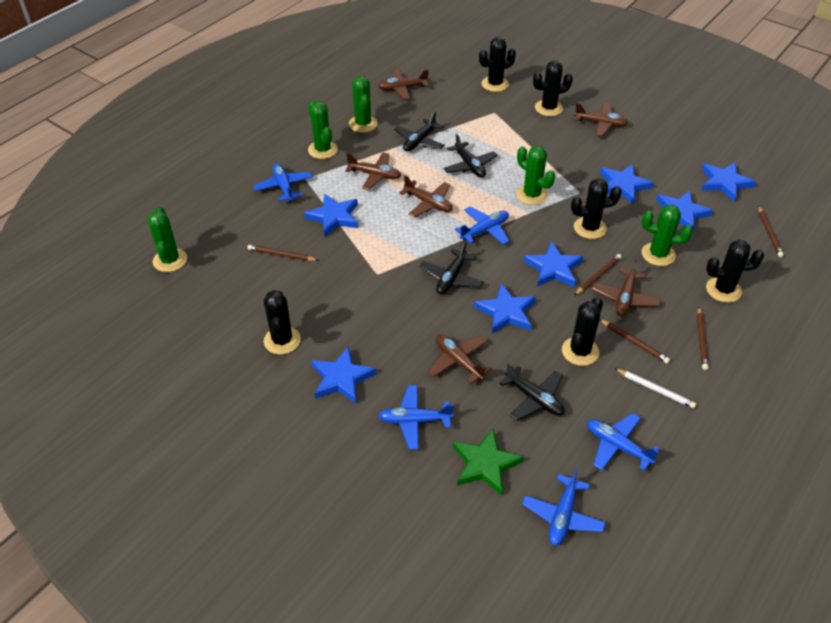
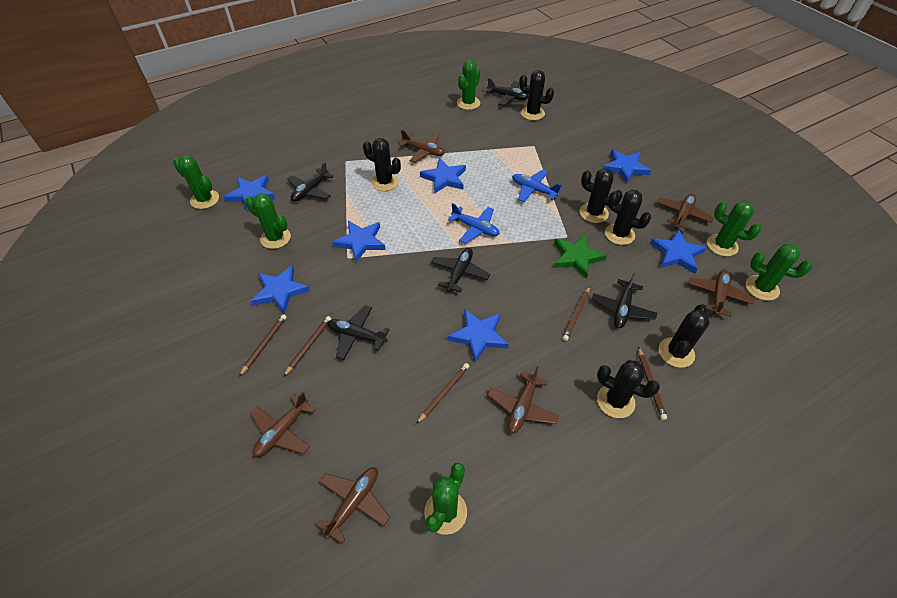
black plane: [394,111,445,151] [420,241,484,294] [444,134,498,178] [499,363,565,421] = 4 -> [287,162,334,202] [328,305,389,360] [431,248,490,293] [486,78,528,106] [591,272,657,328] = 5
blue plane: [253,163,313,202] [378,385,454,449] [455,207,509,245] [522,467,606,546] [587,413,659,471] = 5 -> [448,203,500,244] [512,169,562,202] = 2
green cactus: [147,206,187,272] [308,101,338,159] [349,76,378,133] [516,146,555,205] [642,205,693,266] = 5 -> [173,155,219,209] [245,193,291,249] [424,463,467,535] [457,60,480,110] [707,201,761,256] [746,244,812,301] = 6
white pencil: [614,368,696,408] = 1 -> none = 0

